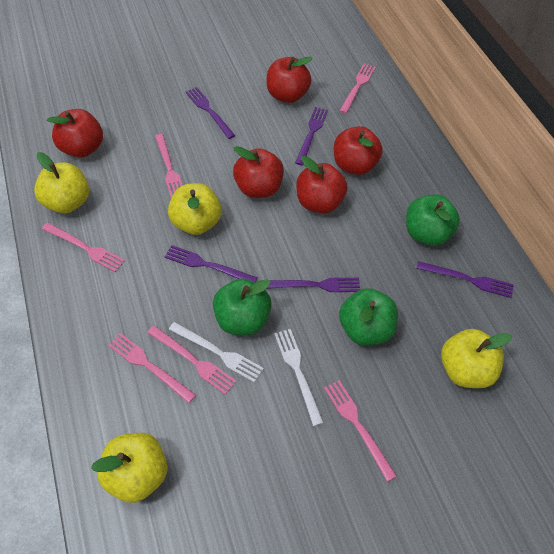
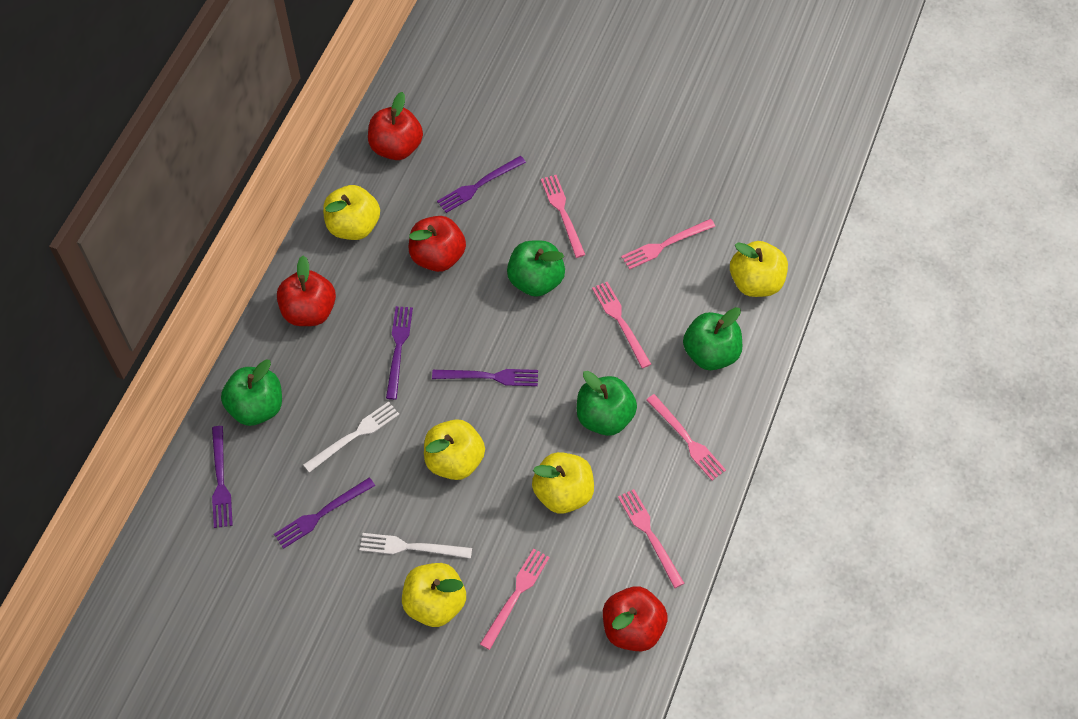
green apple: [213,279,272,335] [339,288,398,345] [406,194,460,246] = 3 -> [221,359,282,426] [507,240,565,297] [577,371,637,436] [683,307,742,370] = 4
red apple: [47,109,103,158] [233,146,284,198] [267,57,313,103] [296,156,348,213] [334,126,383,175] = 5 -> [277,256,336,326] [368,92,423,160] [409,216,466,272] [603,586,668,651] = 4
yellow apple: [34,152,89,213] [91,433,167,503] [168,183,222,235] [441,329,512,388] = 4 -> [323,185,380,240] [402,563,466,627] [424,419,485,480] [532,452,594,514] [730,241,788,297] = 5

